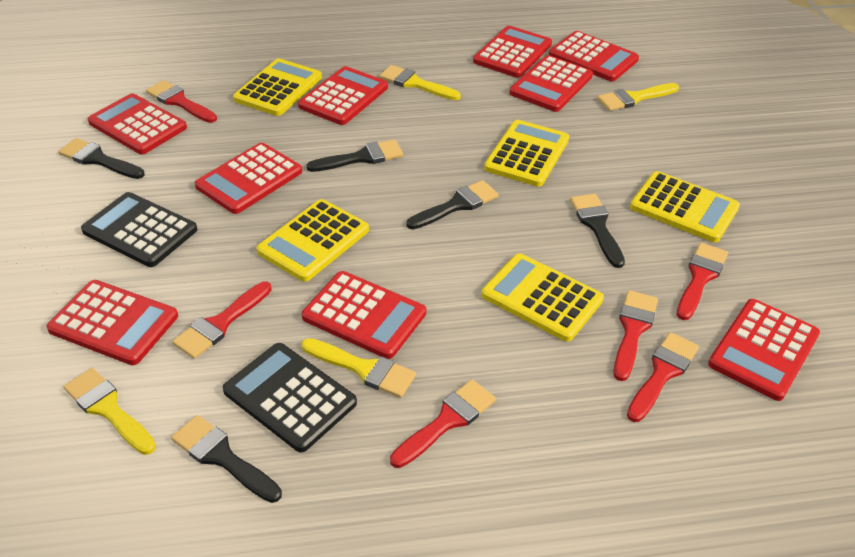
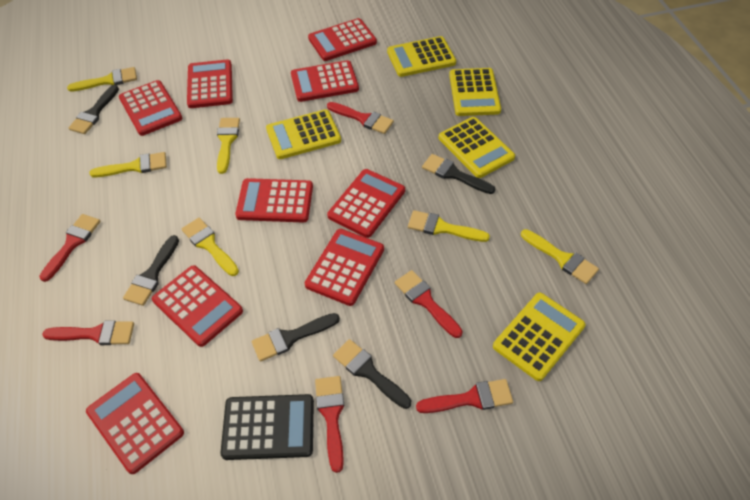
black calculator: [81,192,197,267] [223,343,357,453] = 2 -> [220,394,314,460] = 1
yellow brush: [63,368,156,455] [301,338,416,398] [379,65,461,100] [597,83,679,111] = 4 -> [67,67,137,92] [90,152,167,177] [182,218,239,276] [217,118,240,174] [408,210,490,242] [521,229,599,284] = 6

